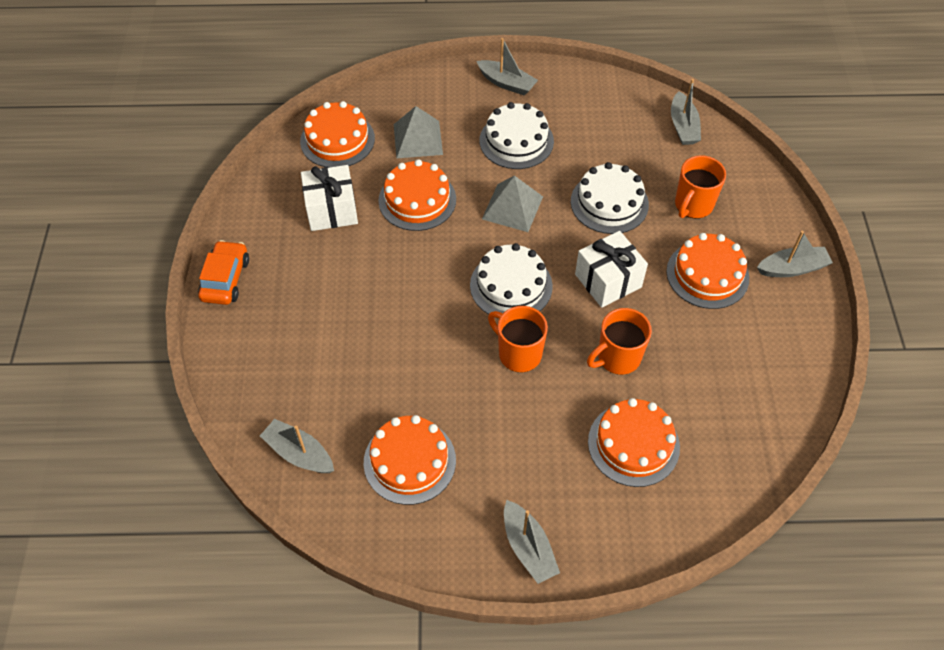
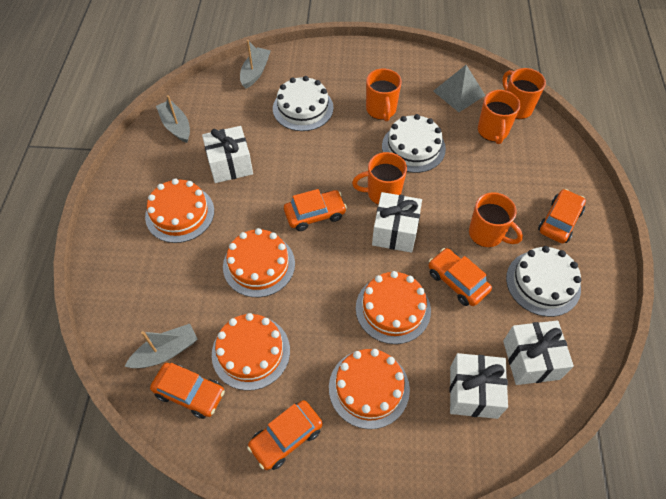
grey boat: [260,419,334,473] [477,38,538,96] [504,500,560,584] [671,79,701,145] [757,231,833,277] = 5 -> [125,324,198,368] [156,95,190,143] [240,40,271,89] = 3
grey pyramid: [394,106,443,159] [482,175,543,232] = 2 -> [433,65,485,112] = 1
orange car: [198,240,249,305] = 1 -> [150,363,225,419] [247,400,323,470] [284,189,347,231] [428,248,492,306] [538,189,586,243] = 5
orange mug: [488,306,548,372] [587,308,652,375] [675,155,726,219] = 3 -> [352,152,407,205] [366,69,402,121] [469,192,523,247] [478,90,521,144] [502,68,546,119] = 5
white gift: [301,165,358,231] [575,231,648,308] = 2 -> [202,126,253,183] [372,192,422,253] [450,353,508,419] [503,321,574,385] = 4

